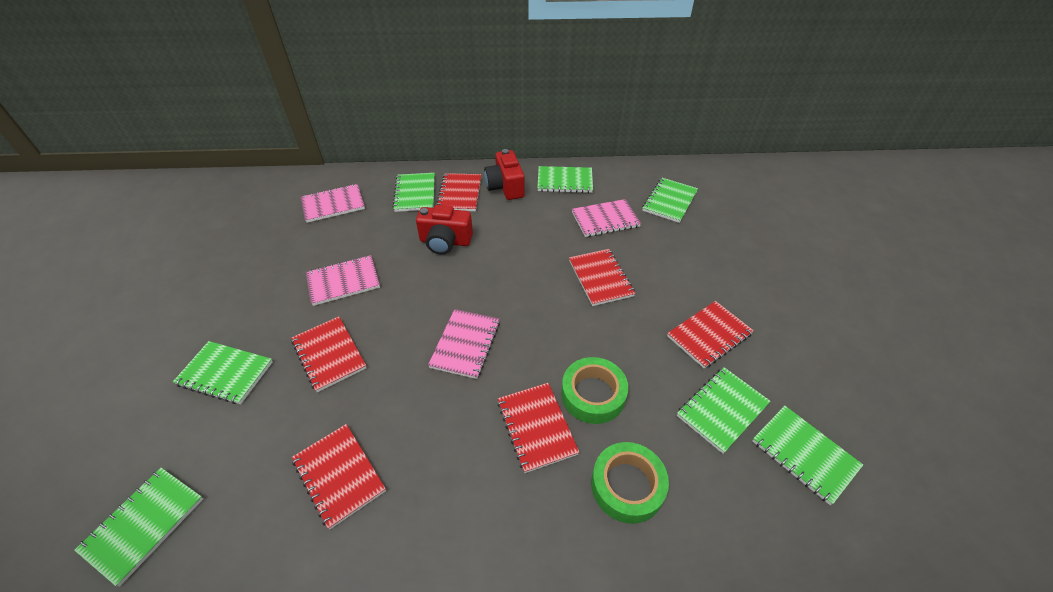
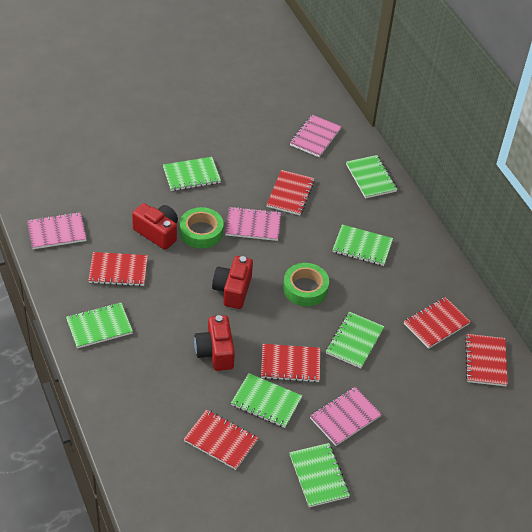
red camera: [416,205,473,255] [484,149,525,200] = 2 -> [132,203,178,250] [194,315,235,371] [212,256,253,309] = 3

